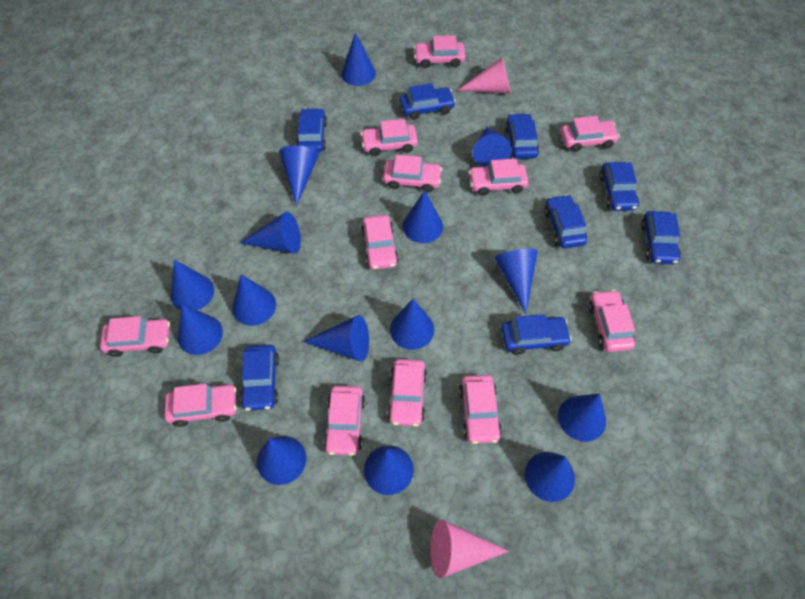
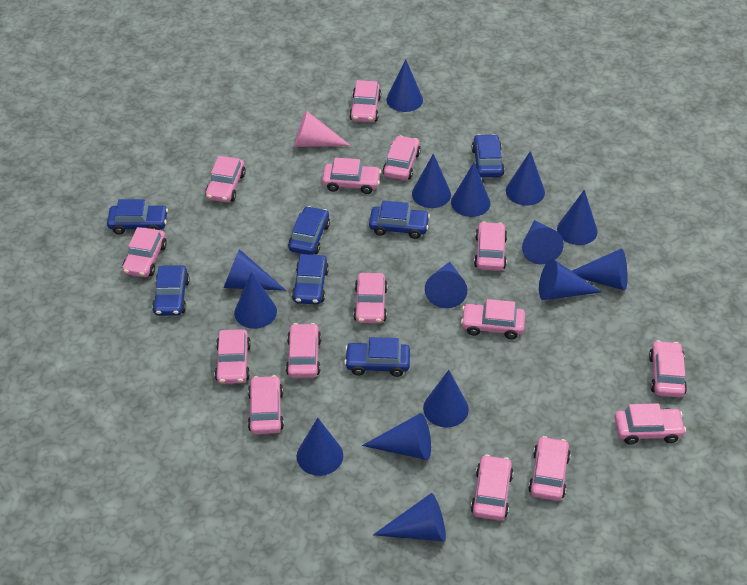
blue car: [240,345,279,411] [296,108,327,153] [400,83,456,120] [501,314,572,355] [505,113,539,159] [544,195,587,248] [599,162,639,211] [641,211,681,264] = 8 -> [107,199,168,235] [152,266,189,316] [288,206,330,255] [292,254,329,305] [344,337,410,377] [369,201,430,239] [472,134,505,177] = 7
pink car: [100,316,170,357] [165,384,237,427] [323,386,365,456] [360,119,418,156] [361,215,399,270] [383,154,442,192] [387,359,427,426] [414,35,465,68] [459,375,502,444] [469,159,529,196] [561,116,620,152] [588,290,635,352] = 12 -> [122,227,167,277] [205,156,246,202] [215,329,251,384] [248,375,284,434] [286,323,321,378] [322,158,381,194] [349,80,381,122] [353,273,388,324] [382,135,421,180] [461,299,525,339] [471,455,514,521] [474,222,507,271] [528,436,571,501] [614,403,686,445] [649,340,687,397] = 15
pink cone: [430,520,509,578] [458,57,511,94] = 2 -> [294,110,351,147] = 1

